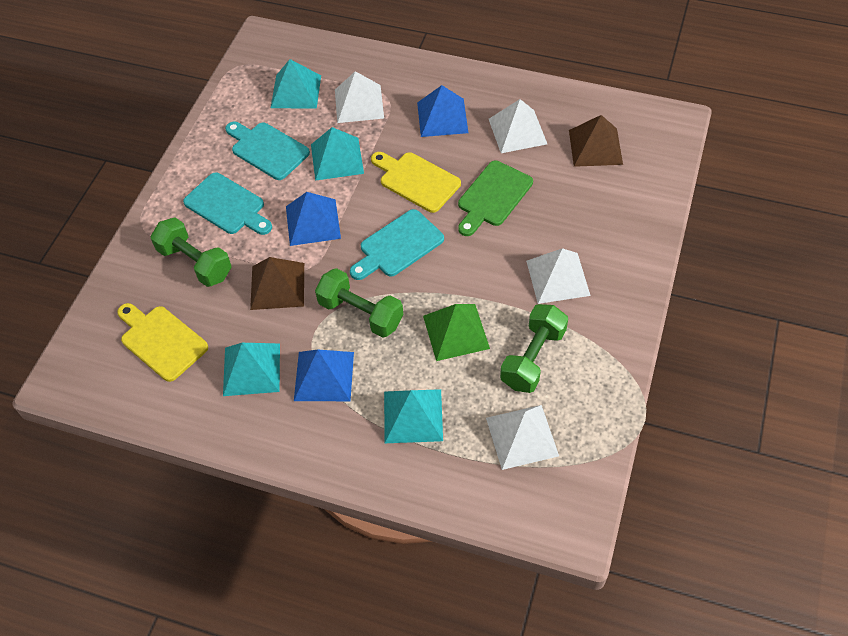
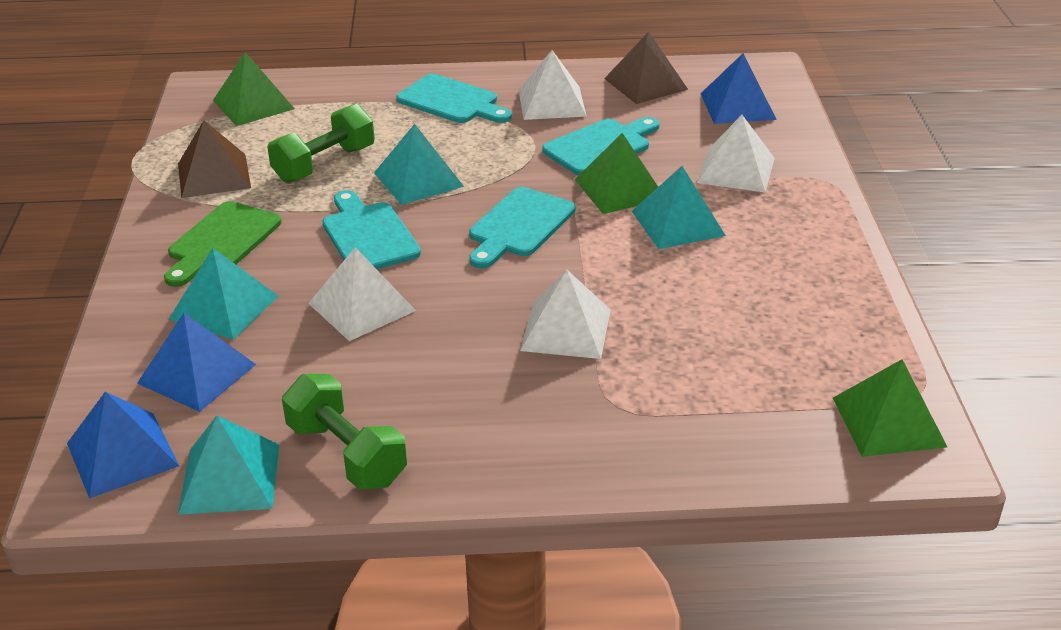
green dumbbell: [151,217,232,287] [315,268,403,338] [500,304,568,393] = 3 -> [267,104,375,183] [282,374,407,490] = 2
green pyramid: [423,304,490,361] = 1 -> [213,52,295,126] [575,133,658,214] [833,359,947,457] = 3
turquoise cutting board: [183,172,272,235] [225,122,310,180] [350,209,444,280] = 3 -> [323,190,421,269] [396,74,512,123] [469,187,575,268] [542,117,660,175] = 4
yellow cutting board: [117,303,208,382] [371,152,461,213] = 2 -> none = 0

